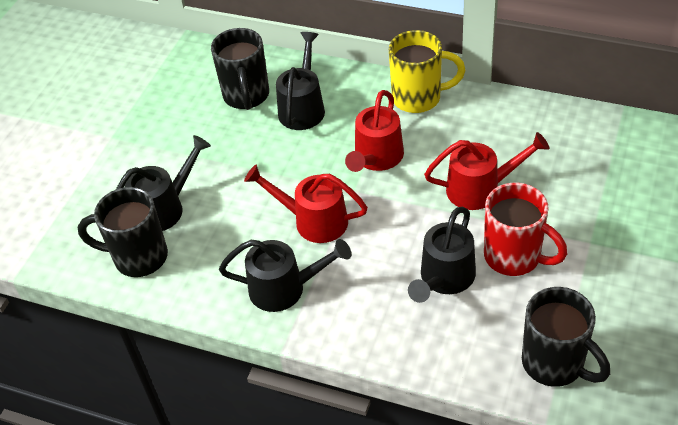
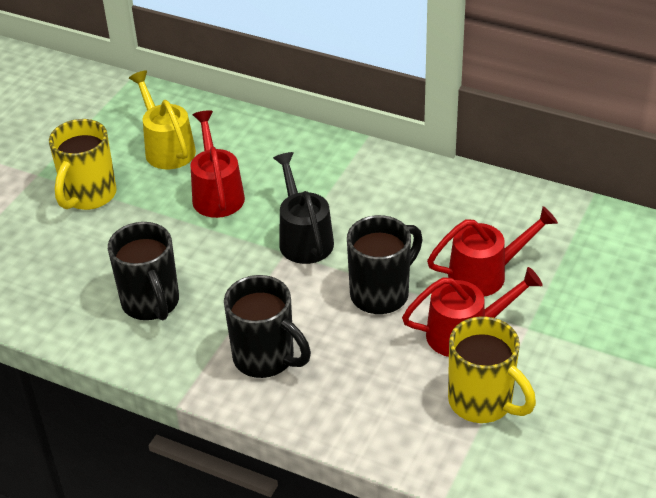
black watering can: [116,135,211,231] [219,239,351,312] [276,32,325,130] [408,207,476,303] = 4 -> [273,152,334,264] = 1
red mug: [484,183,567,276] = 1 -> none = 0
yellow mug: [389,30,465,113] = 1 -> [49,119,117,210] [448,316,536,423] = 2
yellow watering can: none = 0 -> [129,70,196,169] = 1

